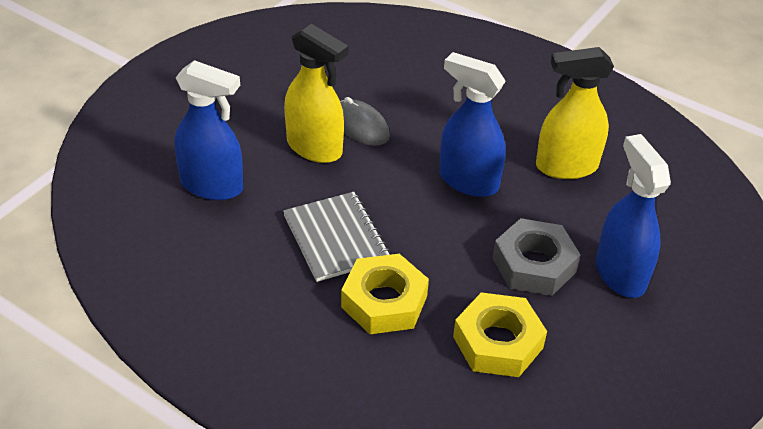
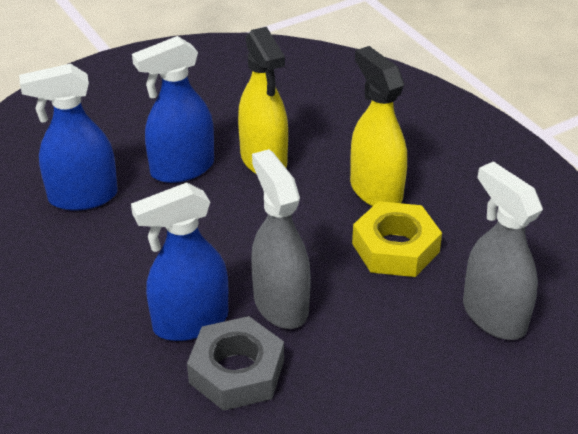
grey mouse: [340,97,390,146] = 1 -> none = 0
grey notebook: [283,192,390,282] = 1 -> none = 0
grey spray bottle: none = 0 -> [251,149,311,329] [463,161,543,340] = 2
yellow nut: [341,254,429,334] [453,292,547,377] = 2 -> [352,201,442,277] = 1

